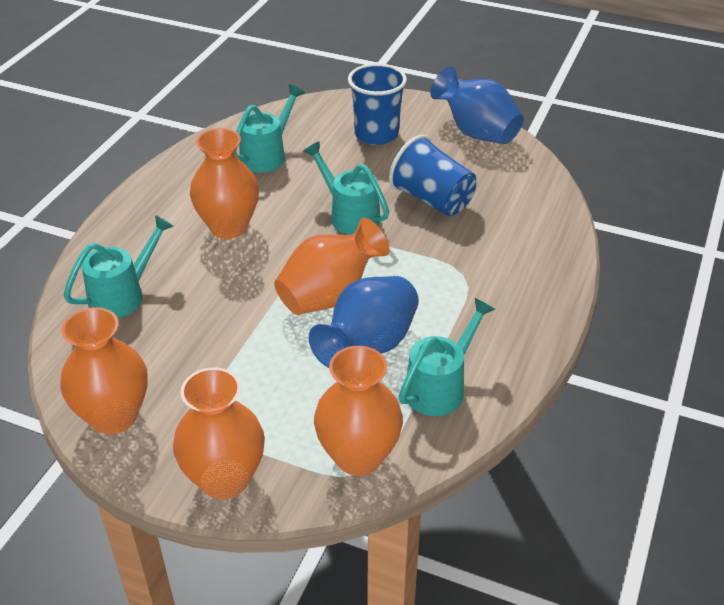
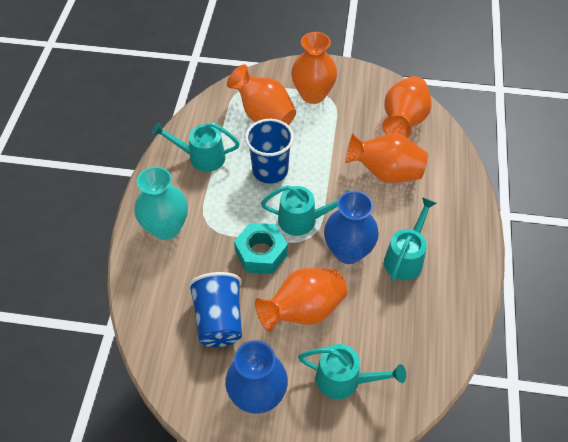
turquoise nut: none = 0 -> [234,223,288,274] = 1
turquoise vase: none = 0 -> [134,166,188,240] = 1

